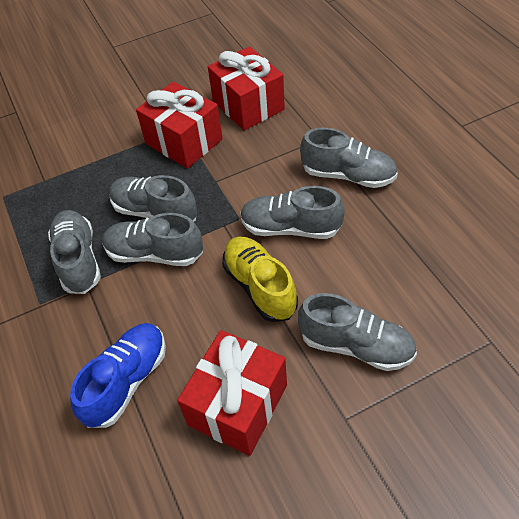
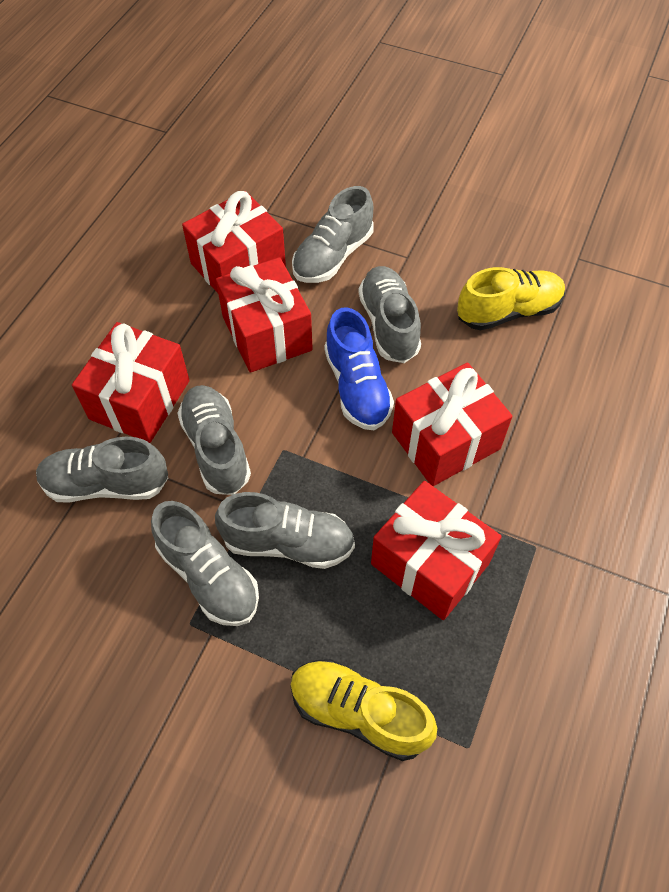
red gift: [136,82,223,168] [177,330,287,456] [208,46,285,130] = 3 -> [72,322,190,443] [182,191,286,293] [216,257,313,373] [371,481,502,620] [392,362,512,486] = 5
yellow shoe: [222,237,298,322] = 1 -> [290,659,437,761] [457,267,565,330] = 2

